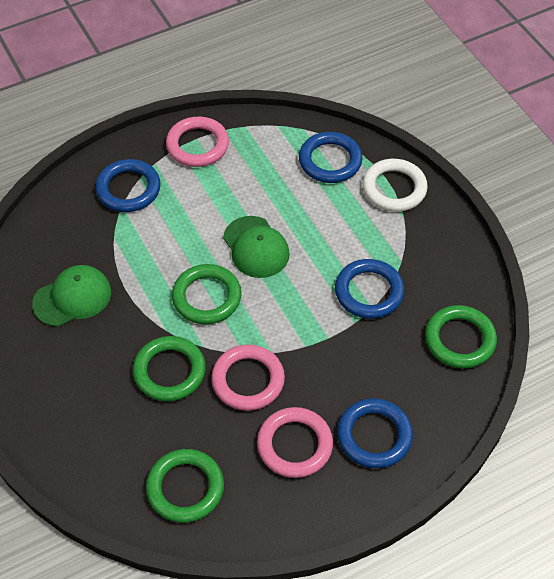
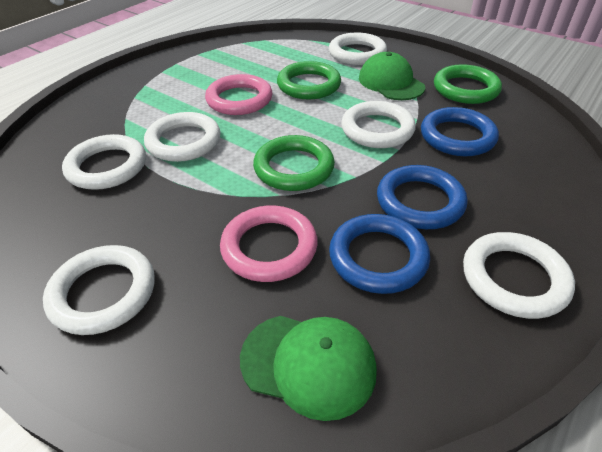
blue ring: [95,159,161,212] [299,132,363,183] [335,259,405,319] [337,398,413,468] = 4 -> [329,214,430,294] [377,165,468,229] [421,107,499,156] = 3
green ring: [133,336,206,401] [146,449,224,523] [172,264,242,324] [425,305,497,368] = 4 -> [253,135,335,191] [277,61,341,100] [434,64,502,104] = 3
pink ring: [166,116,229,167] [211,344,285,411] [257,407,333,478] = 3 -> [205,74,272,115] [220,205,318,282] = 2
white ring: [362,159,428,212] = 1 -> [43,245,155,335] [62,134,146,190] [144,112,221,162] [329,32,387,65] [341,101,416,148] [463,232,575,319] = 6

